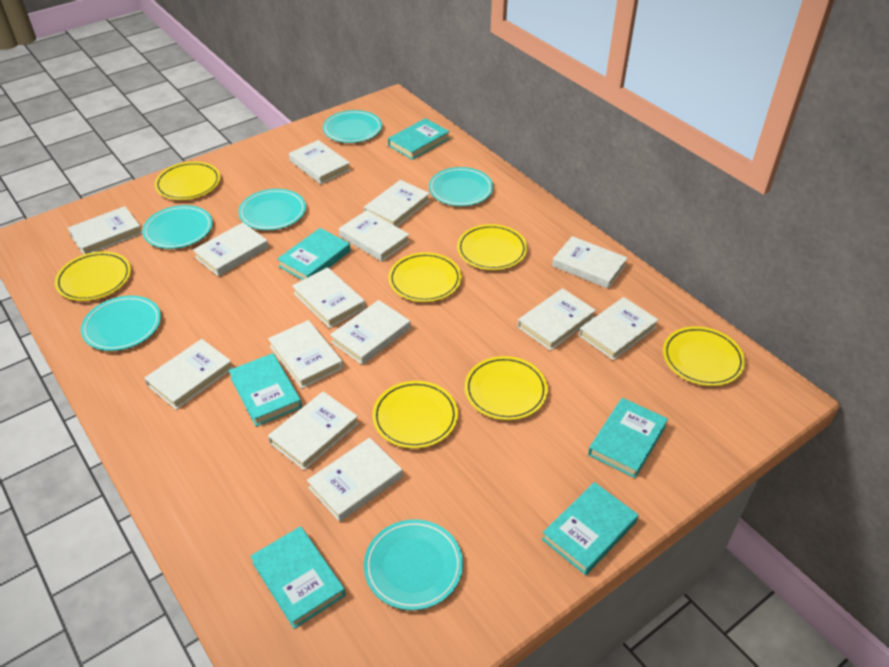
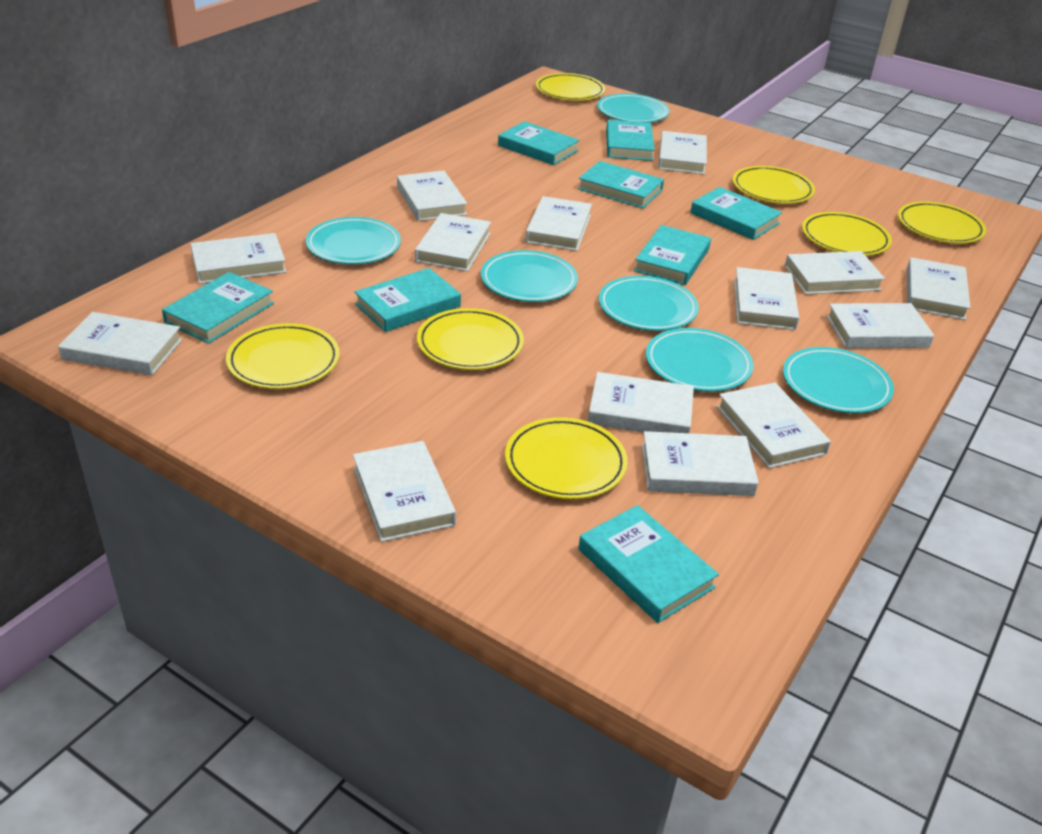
turquoise book: [229,353,302,427] [250,526,346,629] [277,228,351,280] [388,118,450,160] [542,482,638,575] [588,398,668,478] = 6 -> [162,272,274,344] [354,268,461,332] [498,121,580,165] [578,161,664,208] [578,505,719,623] [606,120,655,161] [634,225,711,285] [690,187,782,240] = 8

